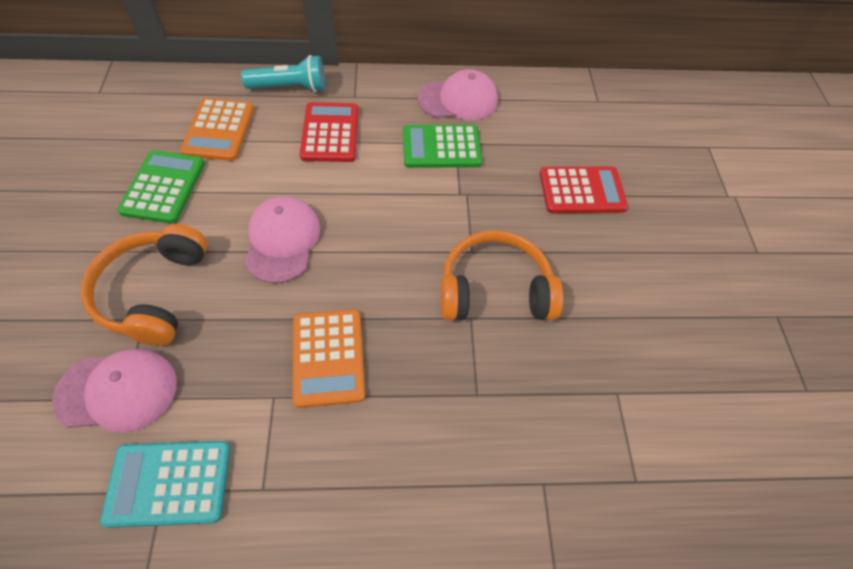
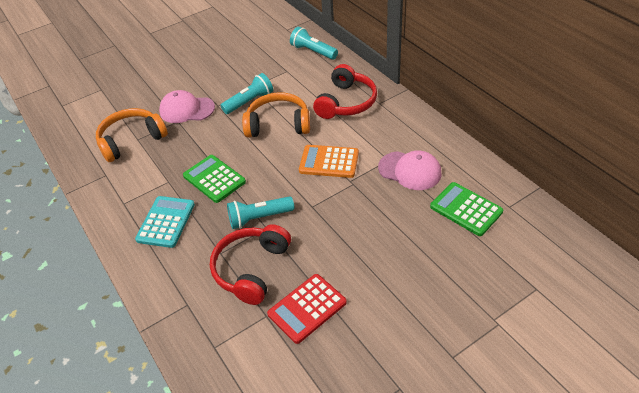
orange calculator: [180,98,254,161] [293,310,365,408] = 2 -> [299,145,359,178] = 1
pink cap: [52,349,177,433] [244,196,320,283] [418,69,498,120] = 3 -> [159,90,215,123] [378,150,442,190] = 2
red calculator: [300,102,359,162] [540,166,628,213] = 2 -> [267,274,347,344] = 1
red headphones: none = 0 -> [210,224,291,305] [313,64,377,119] = 2
turquoise flashlight: [241,55,325,92] = 1 -> [220,73,273,114] [227,196,294,229] [290,27,338,60] = 3

